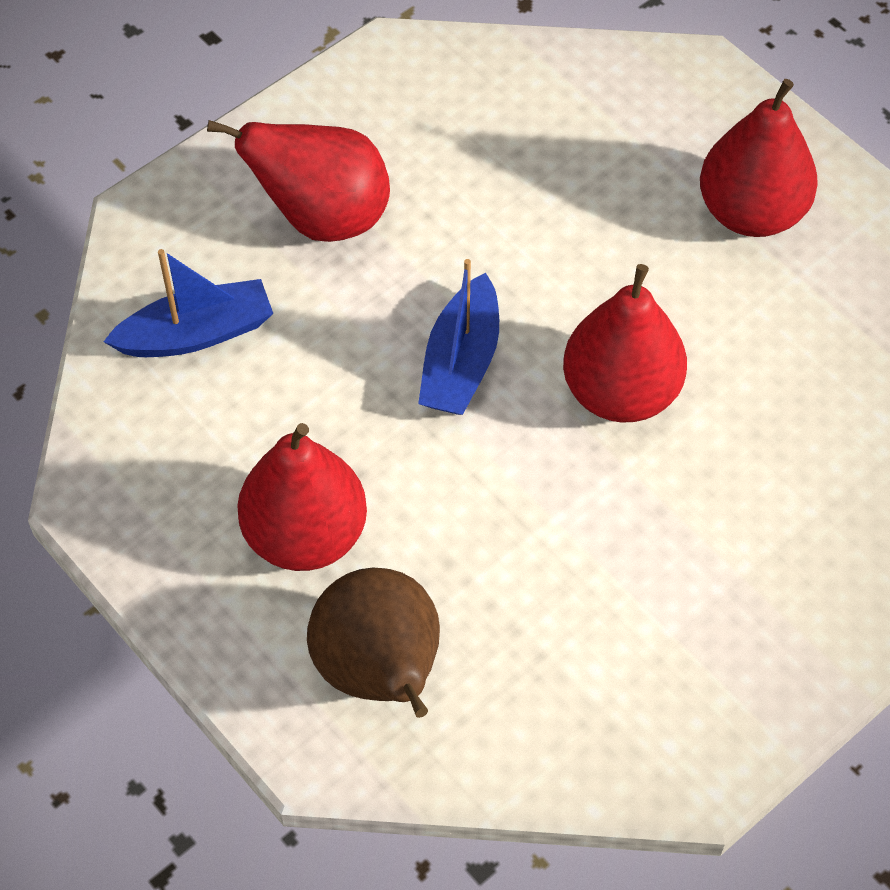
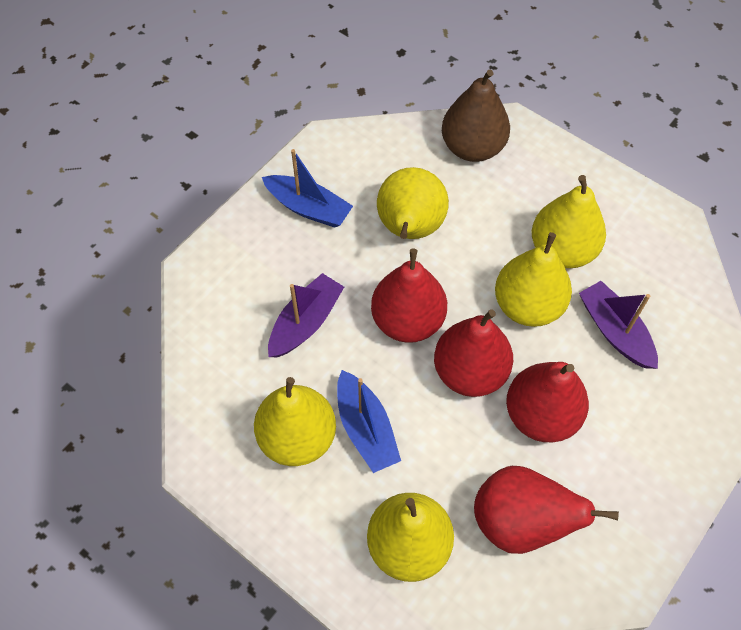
purple boat: none = 0 -> [268,273,344,357] [579,281,658,369] = 2
yellow pear: none = 0 -> [254,377,336,466] [367,493,454,582] [377,167,449,239] [495,232,572,327] [532,175,606,268] = 5

